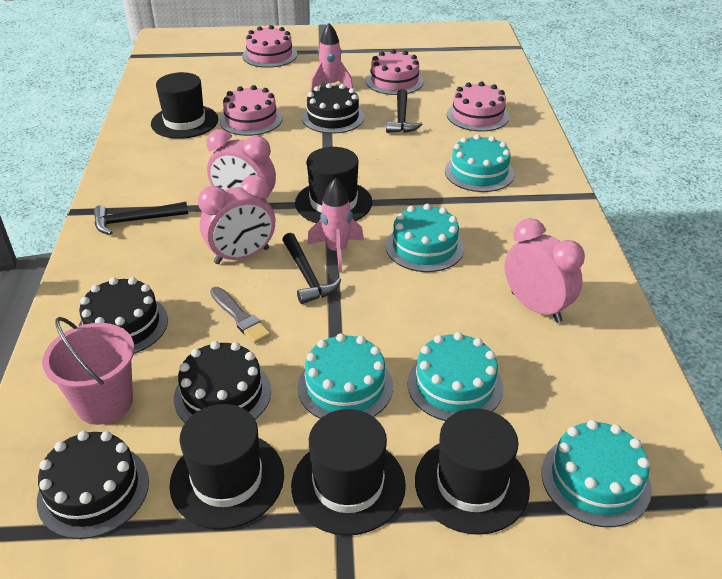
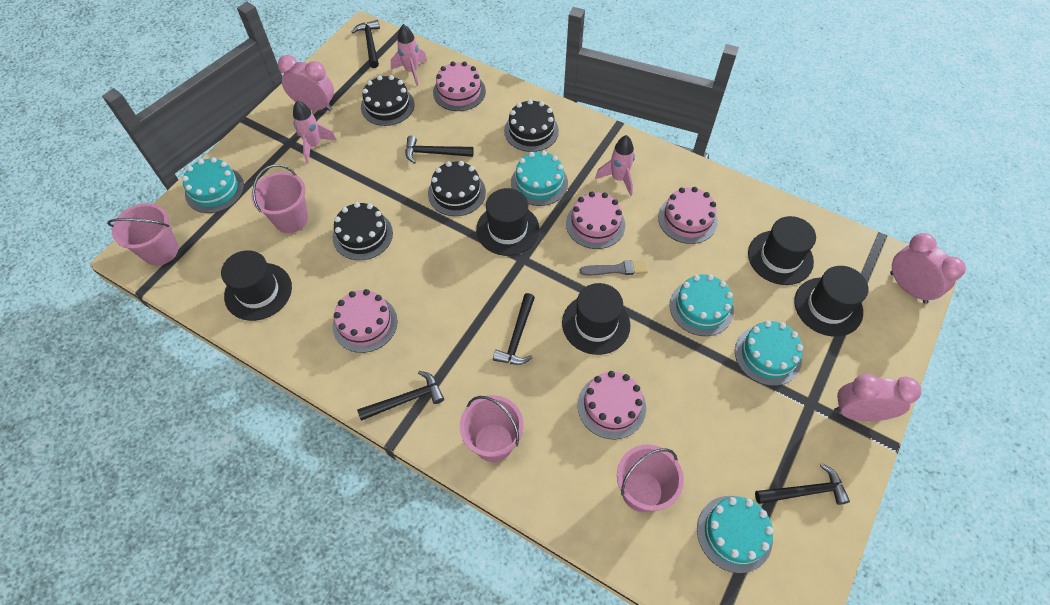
black hammer: [94,202,188,235] [282,233,341,304] [386,89,423,133] = 3 -> [352,20,380,68] [357,371,444,421] [405,136,474,164] [493,293,535,365] [755,463,850,505] = 5
pink bucket: [42,317,134,425] = 1 -> [107,203,179,266] [251,164,308,233] [460,395,524,462] [617,444,684,512] = 4
pink cake: [219,85,282,136] [242,25,297,68] [366,49,424,95] [447,82,509,132] = 4 -> [332,289,398,353] [433,61,486,111] [566,192,625,249] [578,371,646,440] [658,187,718,244] = 5
pink rocket: [307,178,364,272] [310,23,353,92] = 2 -> [293,101,337,163] [391,24,427,86] [595,135,635,196] = 3

